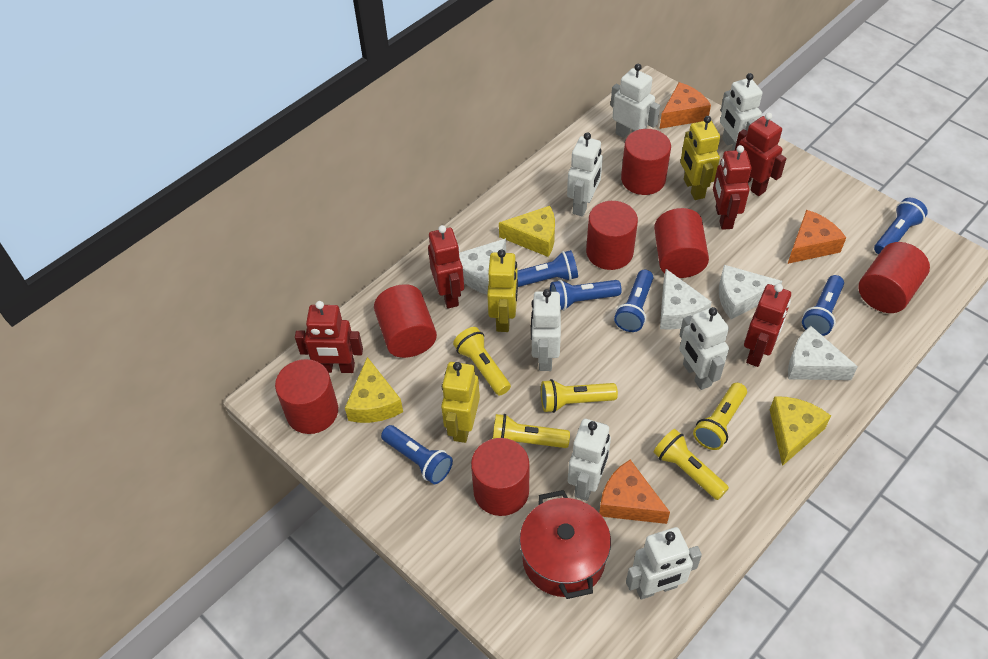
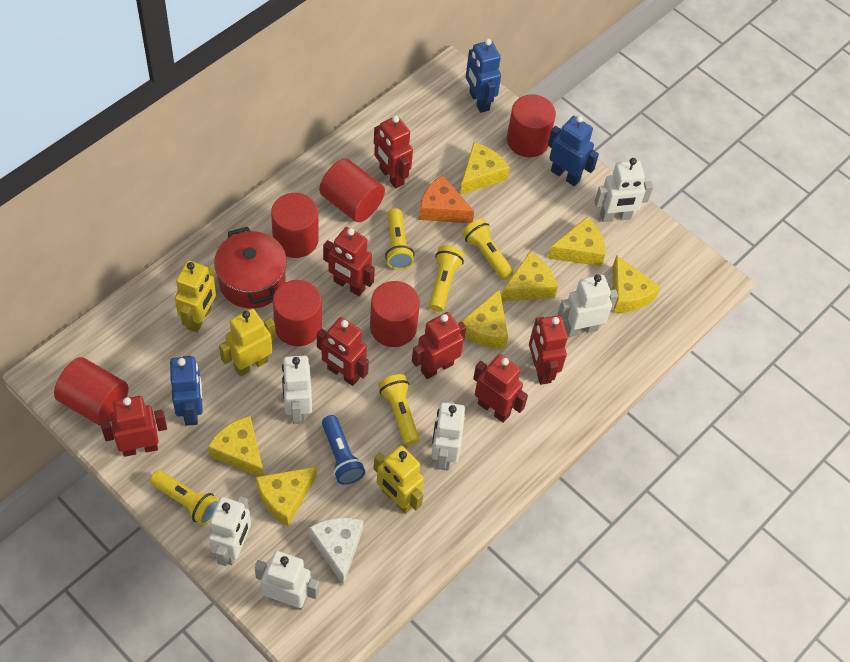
blue flashlight: [381,425,453,484] [517,250,578,287] [550,280,622,311] [614,270,653,332] [802,275,844,336] [874,198,928,255] = 6 -> [322,415,365,485] = 1
blue robot: none = 0 -> [170,356,203,426] [466,39,501,113] [548,115,599,186] = 3
orange cheese: [599,460,670,524] [659,82,711,129] [788,210,846,264] = 3 -> [419,175,474,223] = 1
red cylinder: [275,359,338,434] [374,284,437,358] [471,438,529,516] [586,201,638,270] [621,129,671,195] [654,208,709,278] [858,242,930,313] = 7 -> [54,357,128,426] [271,193,319,258] [273,280,322,346] [319,158,385,222] [370,281,420,347] [507,94,556,157] = 6
red robot: [295,301,363,373] [428,225,464,308] [713,145,752,230] [735,113,786,196] [744,284,791,367] = 5 -> [100,396,167,457] [317,317,369,386] [323,227,375,296] [374,115,413,188] [412,312,466,379] [473,354,528,423] [529,315,568,385] = 7
white cheese: [459,238,506,294] [660,269,712,330] [719,265,782,319] [788,326,858,380] = 4 -> [309,518,364,585] = 1
white robot: [531,289,561,371] [567,132,603,217] [568,419,611,501] [610,64,660,138] [626,527,702,599] [679,307,729,390] [720,73,762,151] = 7 -> [208,496,251,566] [255,551,319,610] [282,355,312,424] [431,401,465,471] [558,275,618,337] [595,158,653,222] = 6
yellow cheese: [345,357,403,423] [499,206,555,257] [770,396,831,466] = 3 -> [208,416,264,477] [256,466,317,526] [460,142,510,195] [461,289,508,348] [501,251,558,301] [548,217,605,266] [613,255,660,313] = 7

